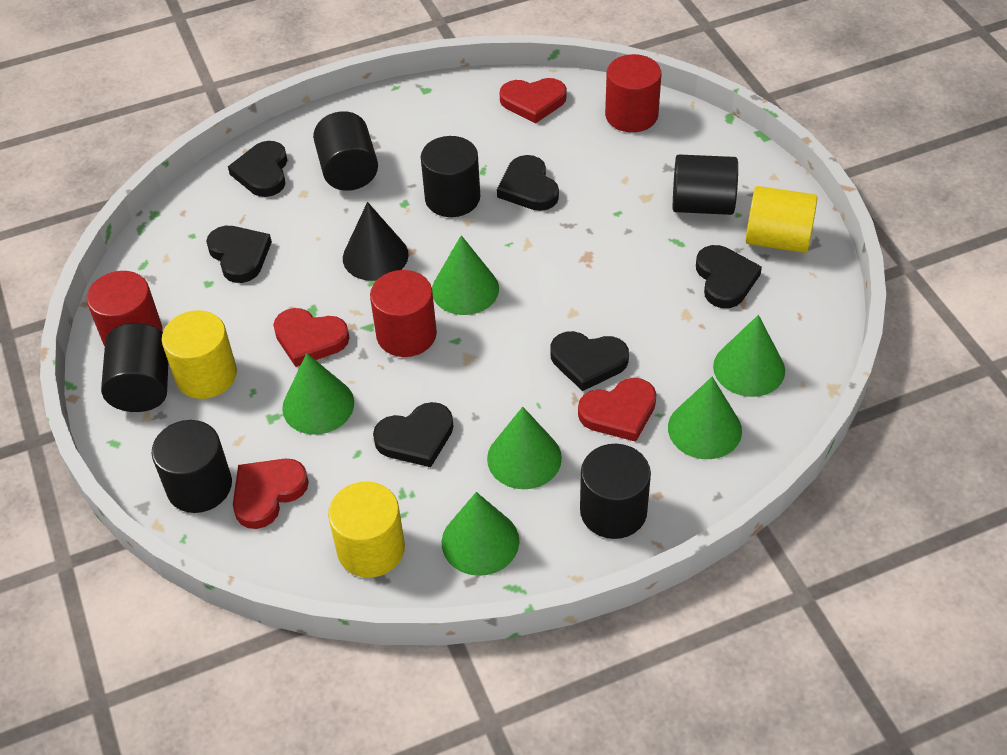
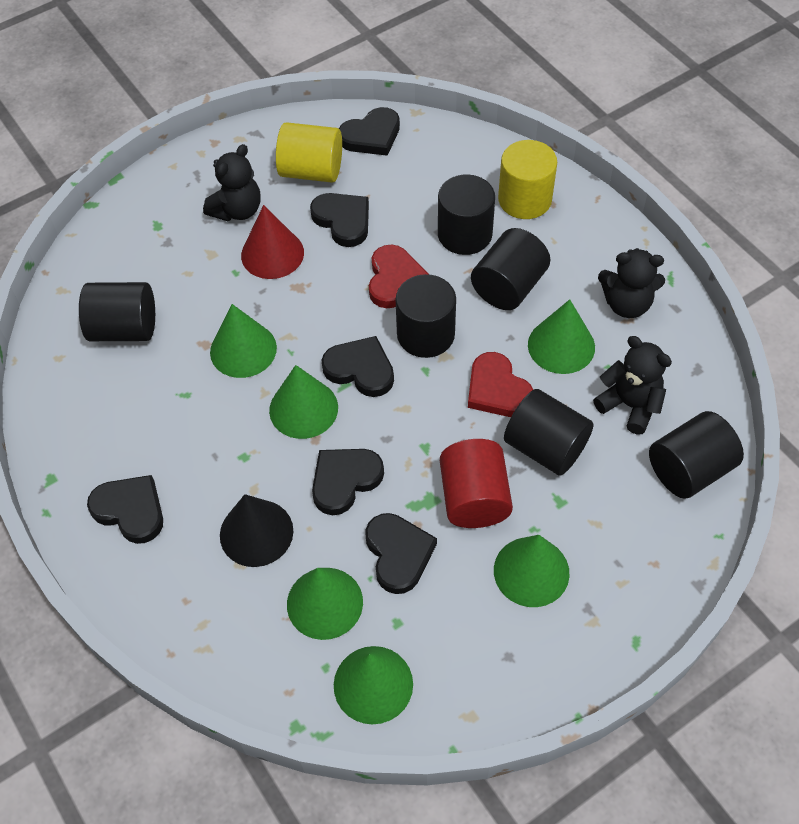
black teddy bear: none = 0 -> [203,144,261,221] [593,336,672,434] [598,248,665,318] = 3
red cone: none = 0 -> [241,205,304,279] = 1
red cylinder: [87,271,163,346] [370,270,437,357] [605,54,662,132] = 3 -> [440,439,513,528] = 1
red heart: [233,459,309,529] [273,308,350,367] [500,78,567,123] [578,378,657,442] = 4 -> [369,244,429,308] [468,352,533,417] = 2
yellow cylinder: [162,310,237,399] [328,482,405,578] [745,186,817,253] = 3 -> [276,122,342,183] [498,140,557,219] = 2

